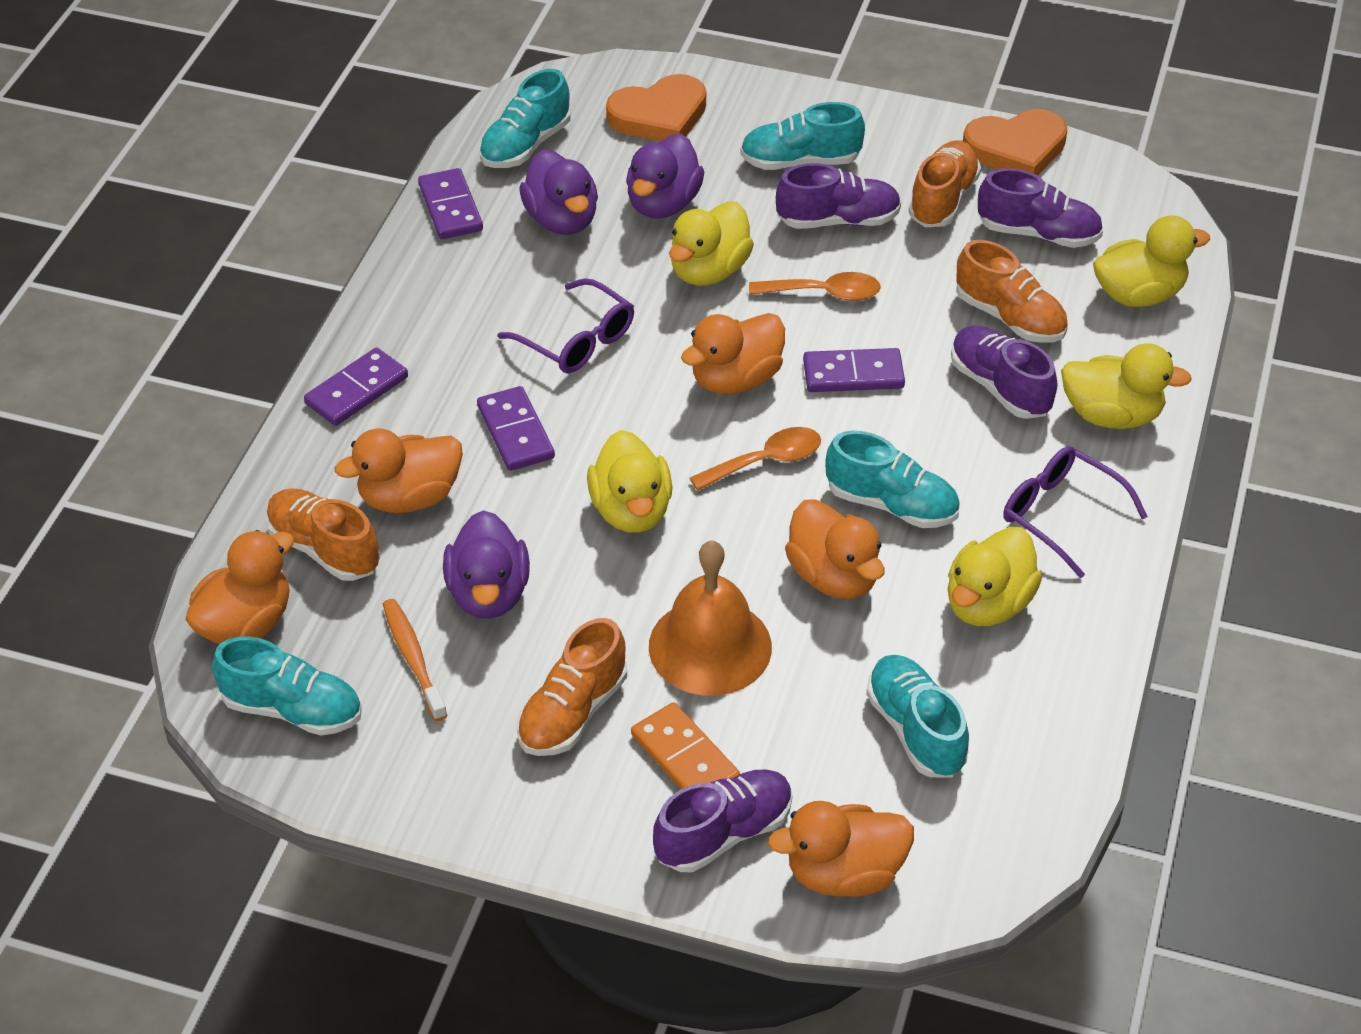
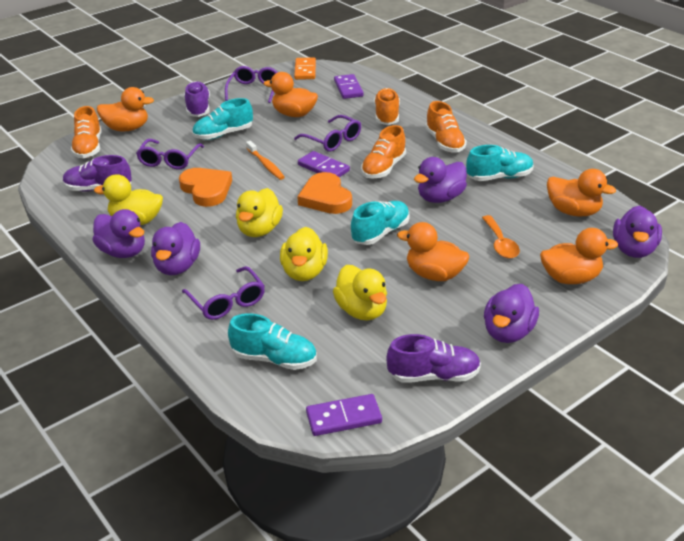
orange bell: [649,541,772,696] = 1 -> none = 0
orange spoon: [690,427,821,491] [749,272,881,301] = 2 -> [482,215,520,258] = 1
purple domino: [304,347,408,426] [418,168,483,239] [477,386,555,471] [803,348,905,392] = 4 -> [298,151,350,177] [306,394,382,436] [334,74,364,99] = 3
purple duck: [443,510,530,619] [519,149,598,235] [626,134,704,219] = 3 -> [92,209,145,258] [151,222,200,275] [414,157,467,203] [484,284,539,343] [613,206,662,258] = 5
purple glasses: [498,278,634,373] [1003,446,1148,578] = 2 -> [136,139,204,169] [182,266,265,320] [225,66,278,103] [294,115,361,151] = 4
purple shoe: [653,769,793,872] [776,163,901,229] [951,326,1057,419] [978,168,1103,248] = 4 -> [63,155,132,191] [184,81,210,117] [386,334,481,383] = 3
turquoise shoe: [212,637,362,736] [479,69,571,168] [740,102,865,170] [825,431,960,528] [866,655,969,777] = 5 -> [192,98,253,140] [228,313,317,370] [351,201,410,245] [466,145,534,181] = 4
yellow duck: [587,430,673,533] [669,202,754,286] [948,527,1042,626] [1061,343,1192,429] [1093,215,1210,307] = 5 -> [94,174,163,225] [236,188,283,237] [280,227,328,281] [333,265,387,321] = 4

